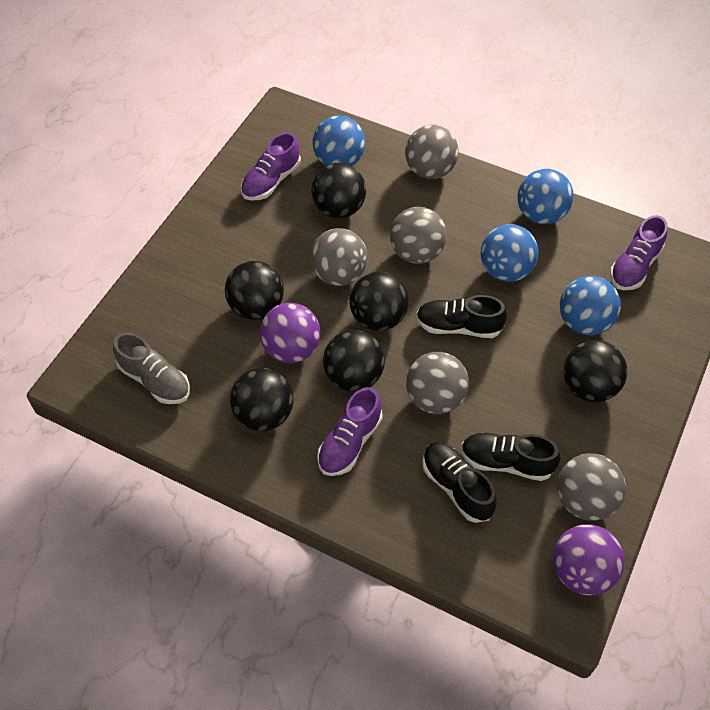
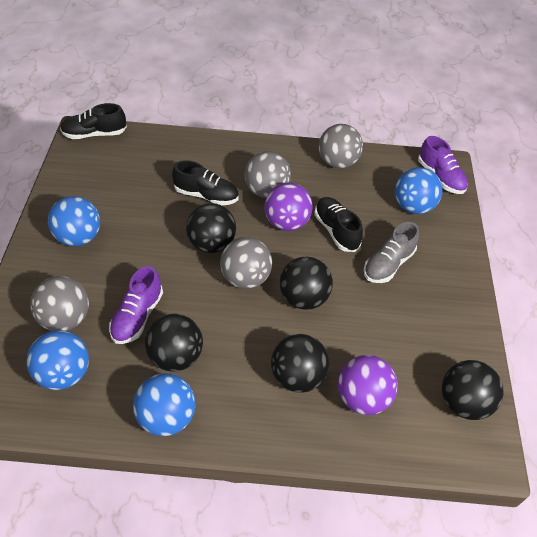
black ball: [225,261,284,320] [230,368,294,431] [311,163,366,218] [323,330,385,392] [349,272,409,331] [563,340,627,402] = 6 -> [145,314,203,371] [186,203,236,253] [271,334,329,393] [280,257,333,310] [442,360,504,420] = 5
grey ball: [310,228,368,286] [390,207,447,264] [405,125,459,179] [406,352,469,414] [557,453,626,521] = 5 -> [30,276,89,331] [220,237,272,289] [245,151,291,198] [319,124,363,169] = 4
purple shoe: [241,132,301,201] [317,387,383,476] [610,215,668,290] = 3 -> [109,266,163,344] [418,136,468,194] = 2

